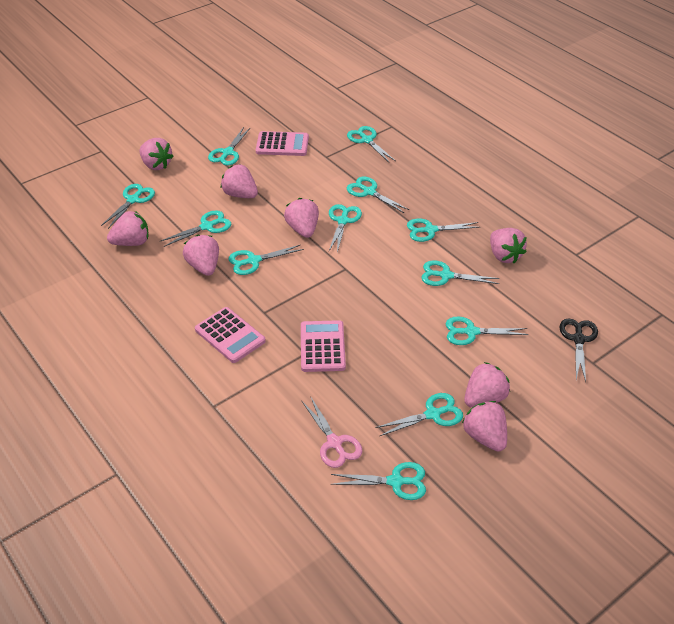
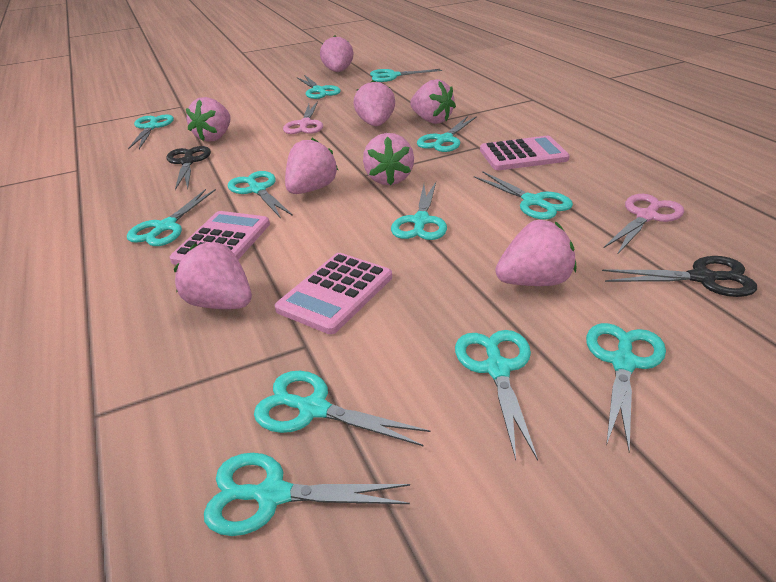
black scissors: [559,318,598,382] = 1 -> [166,146,211,190] [602,256,757,297] = 2
pink scissors: [302,396,363,468] = 1 -> [283,101,323,134] [604,194,684,255] = 2

